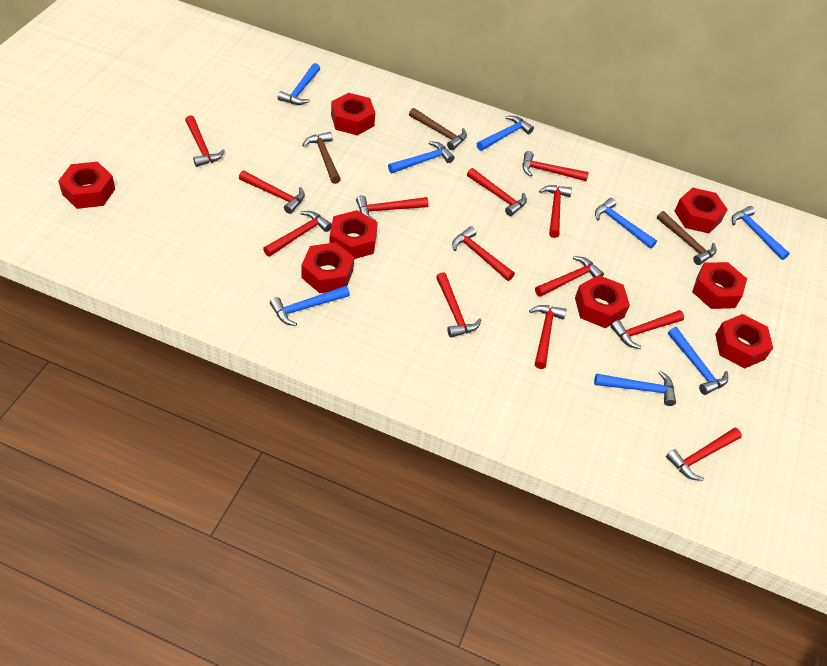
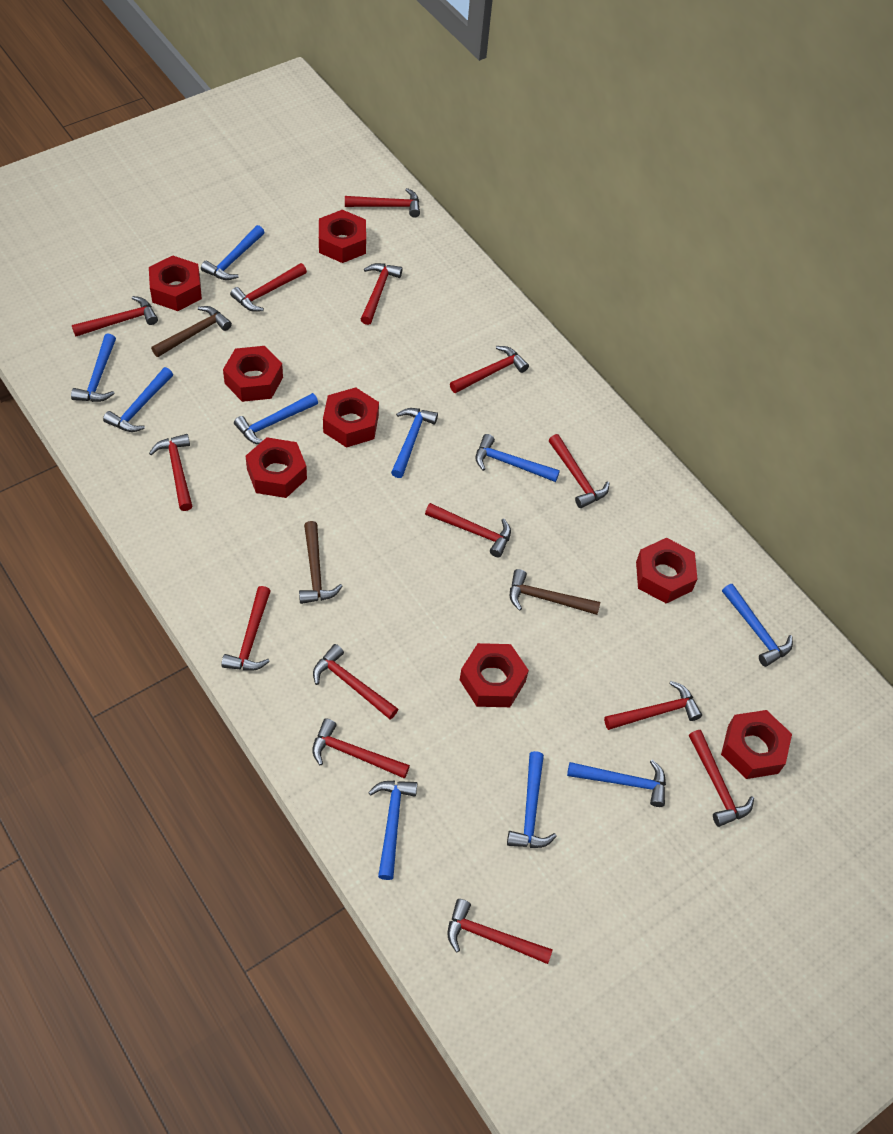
blue hammer: [270,286,350,326] [278,63,320,105] [388,141,454,173] [477,116,534,151] [594,371,676,406] [595,198,657,249] [668,327,728,395] [732,206,790,260] = 8 -> [71,333,116,402] [103,367,173,432] [201,225,265,280] [234,393,318,444] [368,780,418,880] [391,408,438,478] [476,434,560,482] [507,751,557,848] [567,760,666,807] [722,584,793,667] = 10
red hammer: [185,115,225,167] [239,171,305,214] [263,211,332,257] [356,195,429,221] [436,272,481,338] [452,226,515,281] [467,168,527,216] [523,151,589,181] [529,305,566,369] [535,256,604,297] [539,185,572,238] [611,310,684,349] [666,428,742,481] = 13 -> [72,296,158,336] [149,434,192,511] [221,586,271,671] [230,263,307,312] [312,719,410,779] [313,644,398,719] [345,188,420,218] [360,263,403,325] [425,503,511,557] [448,899,553,964] [450,346,529,393] [549,434,609,508] [604,681,702,730] [689,730,754,827] = 14

